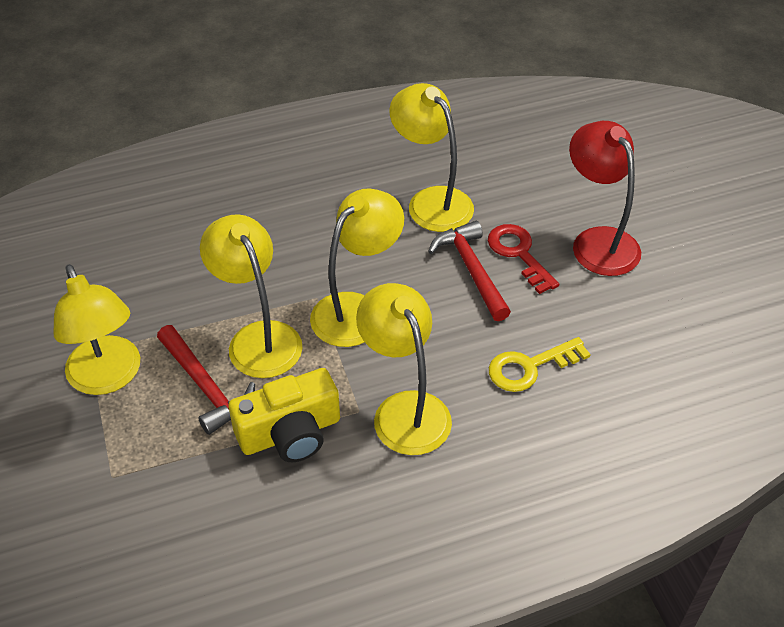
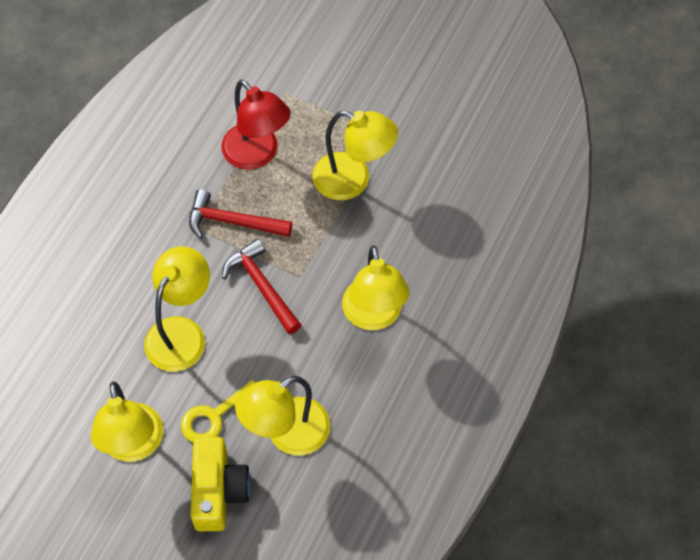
red key: [488,224,559,294] = 1 -> none = 0

